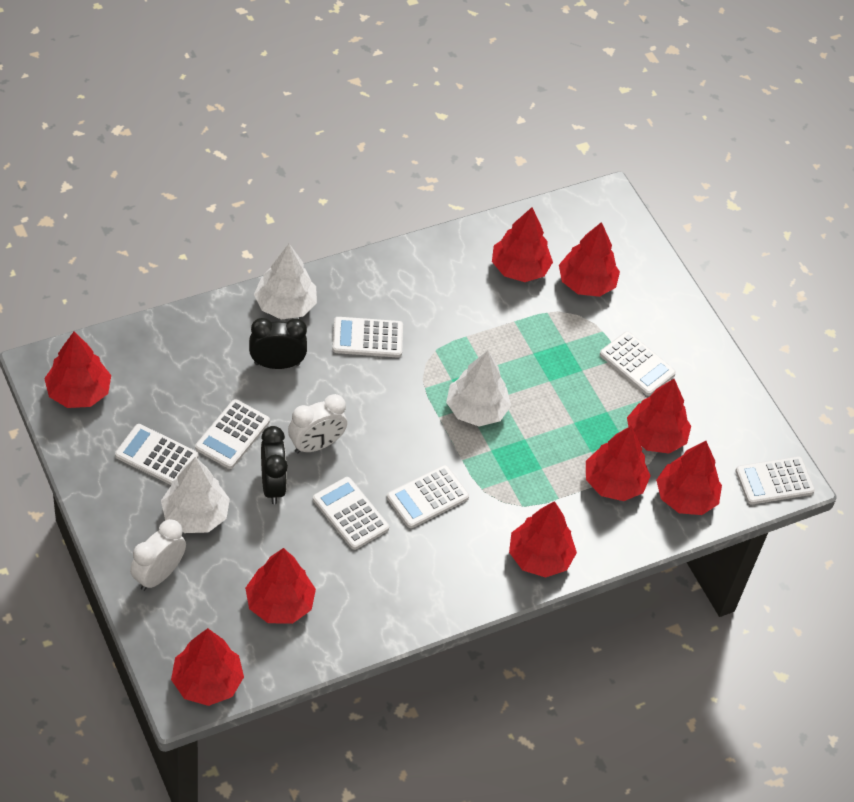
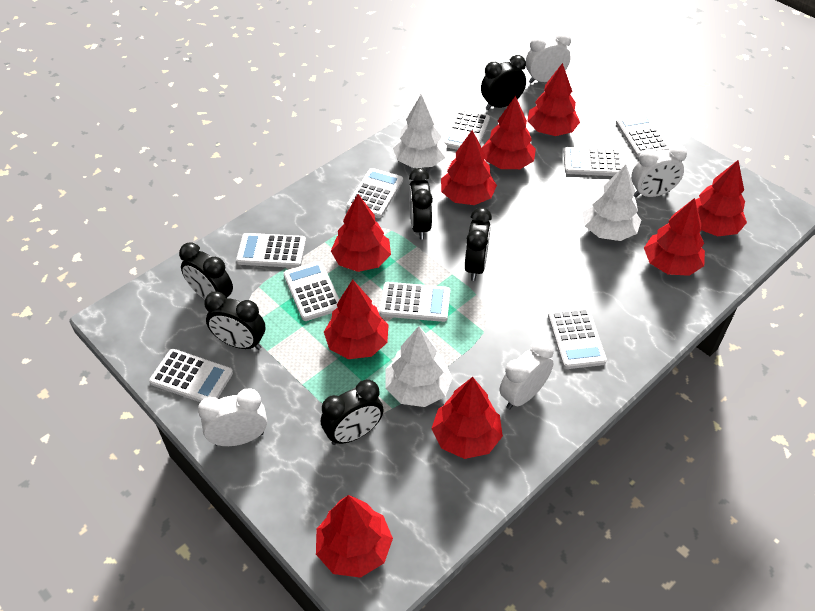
black clock: [249,318,307,369] [261,426,288,504] = 2 -> [179,243,233,299] [204,291,265,350] [321,379,384,445] [409,168,433,240] [465,207,492,281] [481,55,526,110] = 6
white calculator: [115,424,199,485] [195,399,270,469] [313,477,389,550] [333,317,403,358] [387,465,469,528] [600,331,676,396] [735,456,815,505] = 7 -> [149,349,233,402] [236,233,306,268] [283,261,340,321] [347,168,403,218] [379,282,450,322] [443,109,490,150] [548,307,607,369] [564,147,624,176] [616,114,670,158] = 9
white clock: [130,519,186,591] [288,394,347,453] = 2 -> [198,388,267,446] [500,339,554,409] [526,31,571,84] [631,144,687,198] = 4

